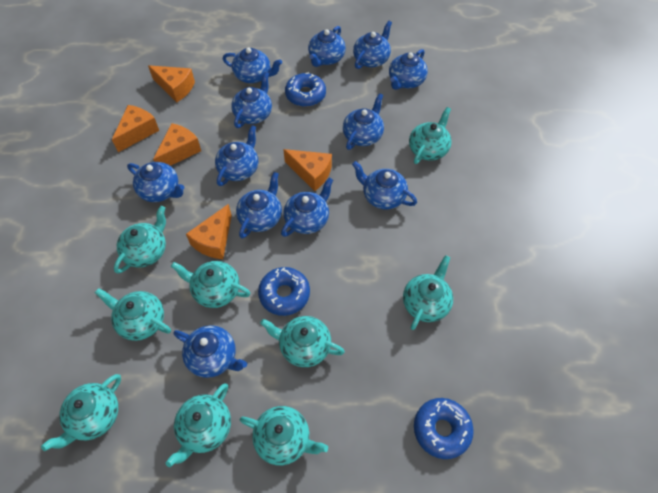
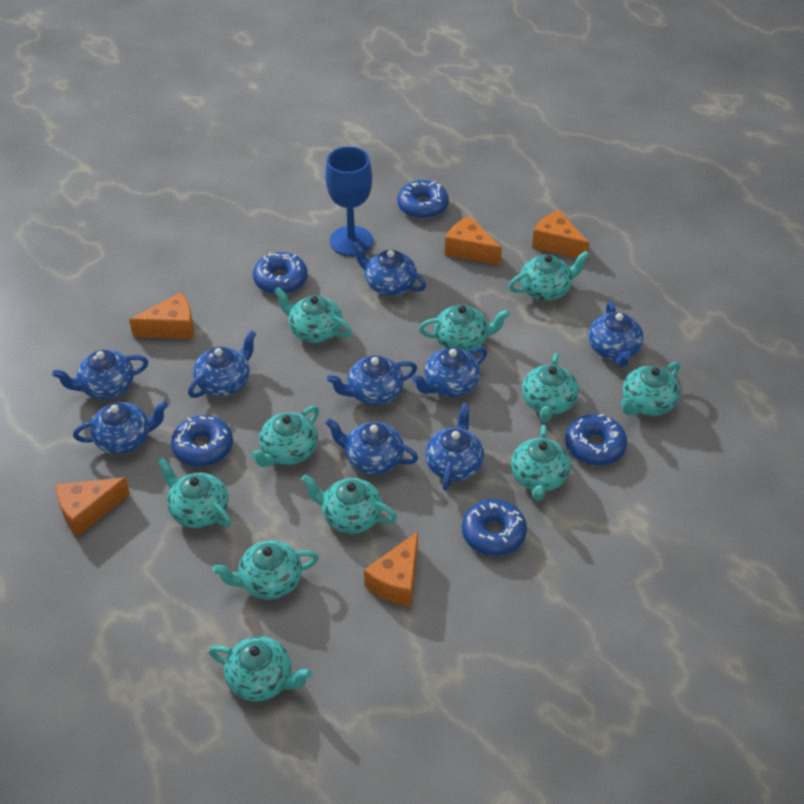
blue donut: [258,267,310,316] [285,72,326,107] [414,398,474,459] = 3 -> [171,415,233,467] [253,252,308,294] [397,180,449,219] [462,499,527,556] [565,414,627,466] = 5
blue goblet: none = 0 -> [325,146,373,256] = 1
blue teapot: [127,162,184,202] [174,325,247,378] [215,125,258,186] [223,47,282,83] [231,72,272,128] [236,172,282,239] [281,177,333,237] [308,26,346,67] [343,93,384,150] [352,161,417,209] [353,21,392,69] [389,49,428,90] = 12 -> [52,350,148,399] [73,401,168,454] [188,330,256,398] [325,418,418,475] [327,355,417,405] [352,241,426,296] [412,347,487,397] [425,403,484,491] [589,302,644,367] = 9
turquoise teapot: [41,374,121,451] [95,288,171,341] [114,206,166,274] [166,383,231,467] [171,261,251,308] [240,406,328,465] [260,316,345,367] [403,255,453,330] [409,107,452,164] = 9 -> [158,458,232,528] [209,636,312,701] [212,540,319,600] [250,406,319,467] [274,287,352,343] [301,475,397,534] [419,304,510,352] [509,251,590,301] [511,425,571,501] [522,353,579,422] [620,362,680,416] = 11

